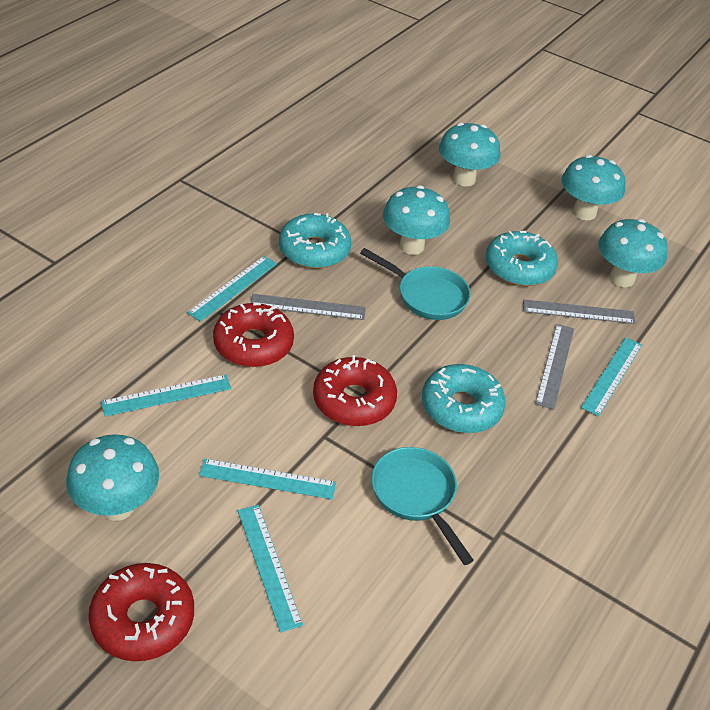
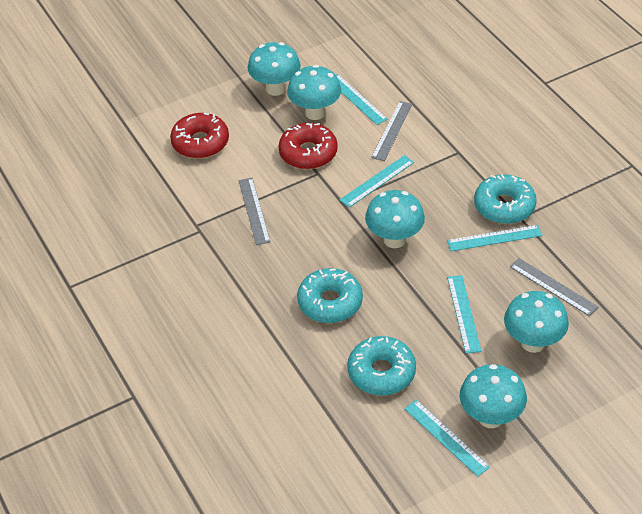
red donut: [88,563,194,661] [213,303,294,367] [313,355,397,426] = 3 -> [170,113,229,158] [278,123,338,169] = 2
turquoise pan: [360,248,471,320] [371,447,474,565] = 2 -> none = 0

